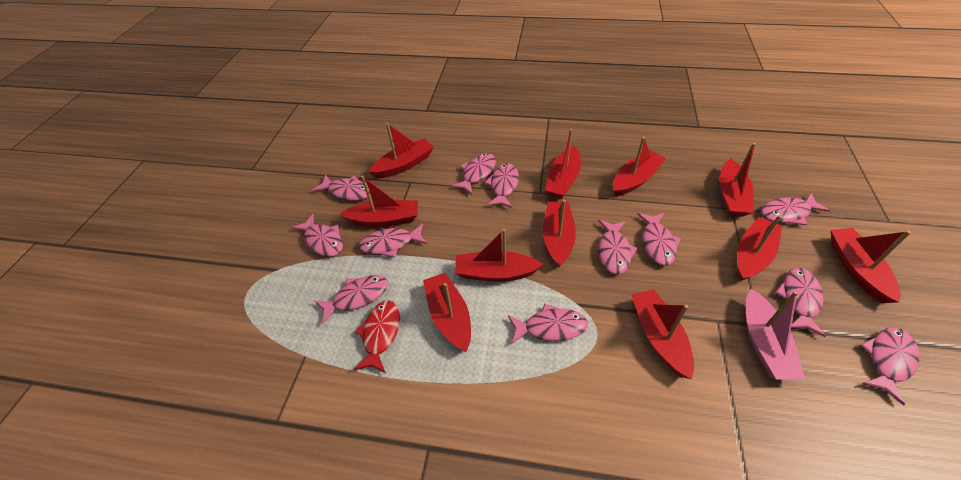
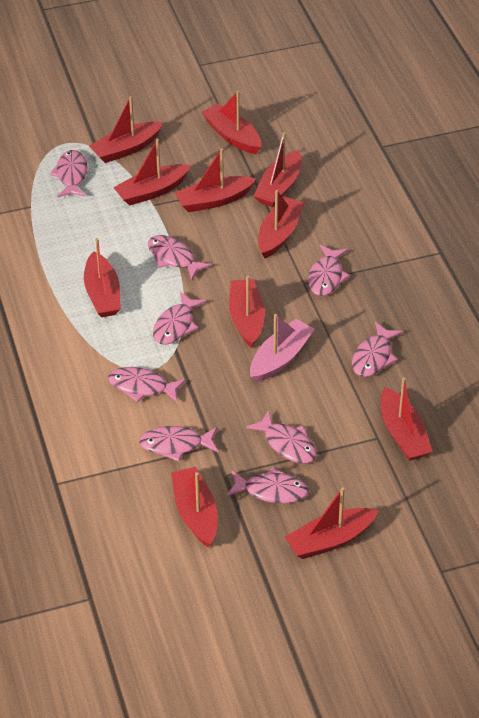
pink fish: [291,214,343,257] [312,175,371,201] [314,275,388,324] [358,223,427,258] [451,153,496,195] [484,163,519,208] [508,303,588,344] [598,220,638,274] [637,213,681,266] [761,193,830,225] [775,268,826,337] [860,327,919,406] = 12 -> [49,150,88,198] [108,367,186,402] [139,426,218,461] [148,235,212,280] [153,292,206,345] [226,467,309,504] [246,410,317,464] [308,245,350,296] [352,322,403,377] = 9
red fish: [353,300,400,373] = 1 -> none = 0

